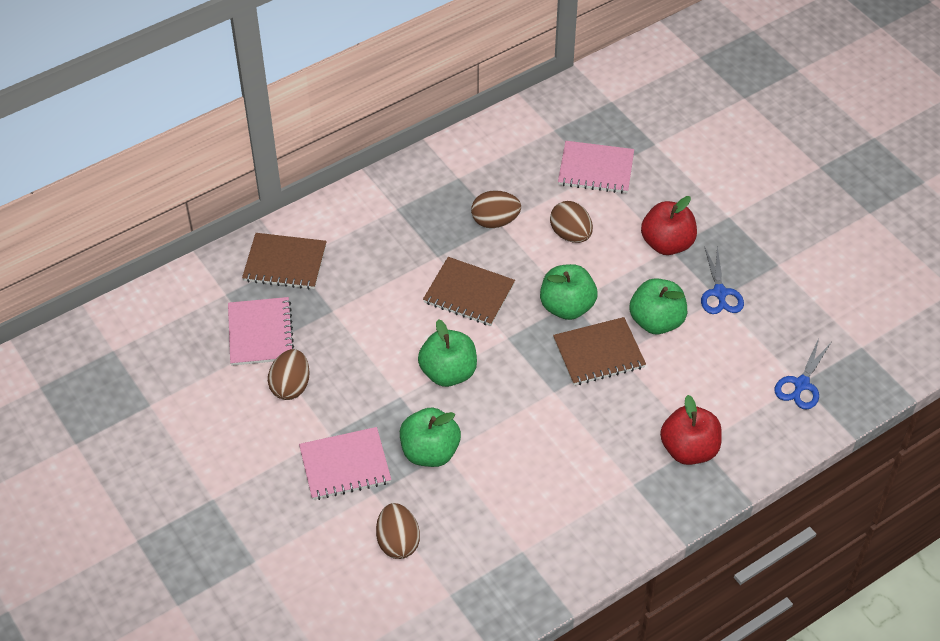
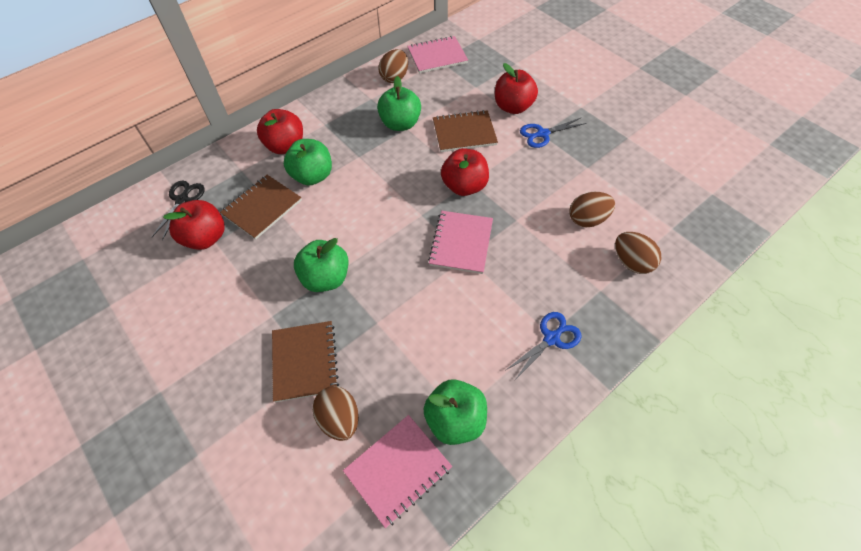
black scissors: none = 0 -> [151,181,205,240] = 1
red apple: [641,196,697,255] [660,395,722,465] = 2 -> [163,200,225,250] [257,109,303,154] [441,148,489,196] [495,63,538,114] = 4

